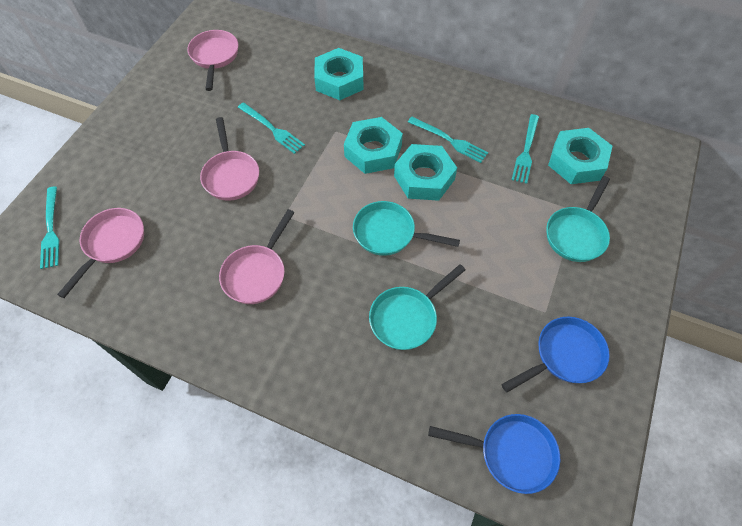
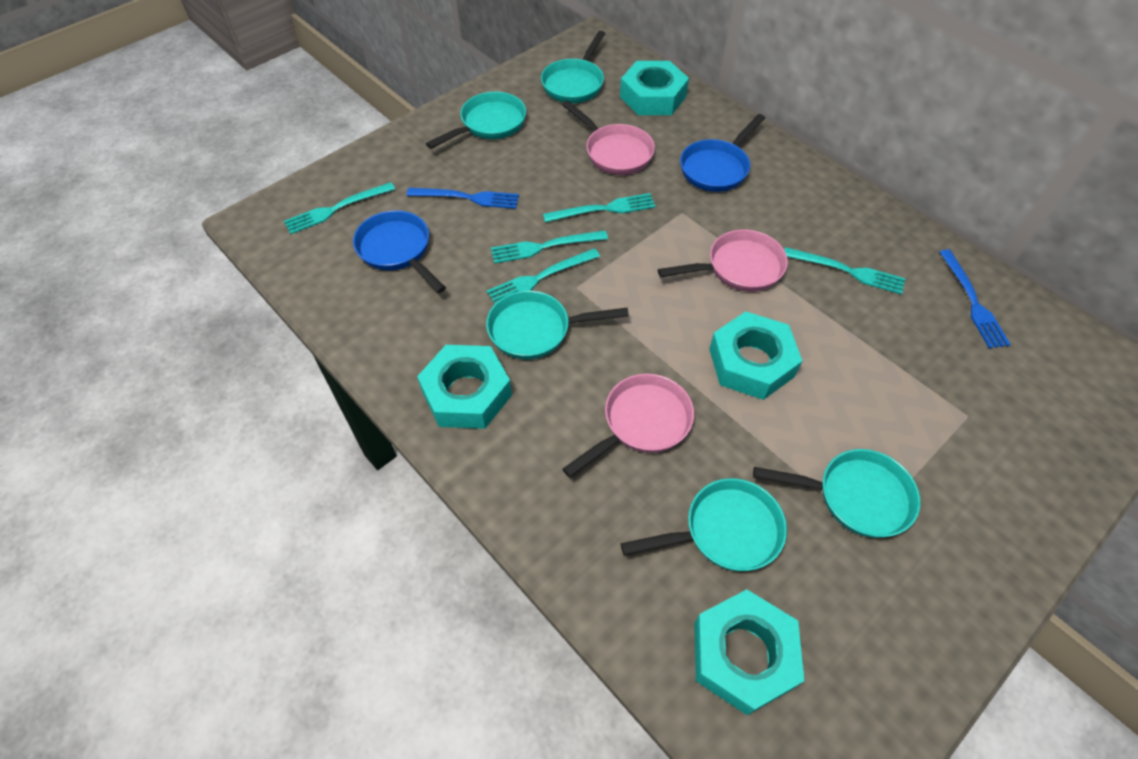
blue fork: none = 0 -> [407,188,519,209] [940,249,1011,348] = 2
pink pan: [57,208,144,298] [187,30,238,91] [200,117,259,201] [219,209,295,304] = 4 -> [562,100,655,175] [563,374,694,478] [658,230,788,292] = 3
turquoise fork: [40,187,59,269] [238,102,305,154] [408,117,488,163] [512,114,539,184] = 4 -> [284,182,395,234] [487,248,600,304] [491,231,608,264] [543,193,656,222] [784,247,905,295] = 5
turquoise pan: [353,201,460,256] [369,264,465,350] [546,176,610,262] = 3 -> [426,92,526,149] [486,291,629,360] [541,31,605,103] [621,478,787,571] [753,449,920,538] = 5

